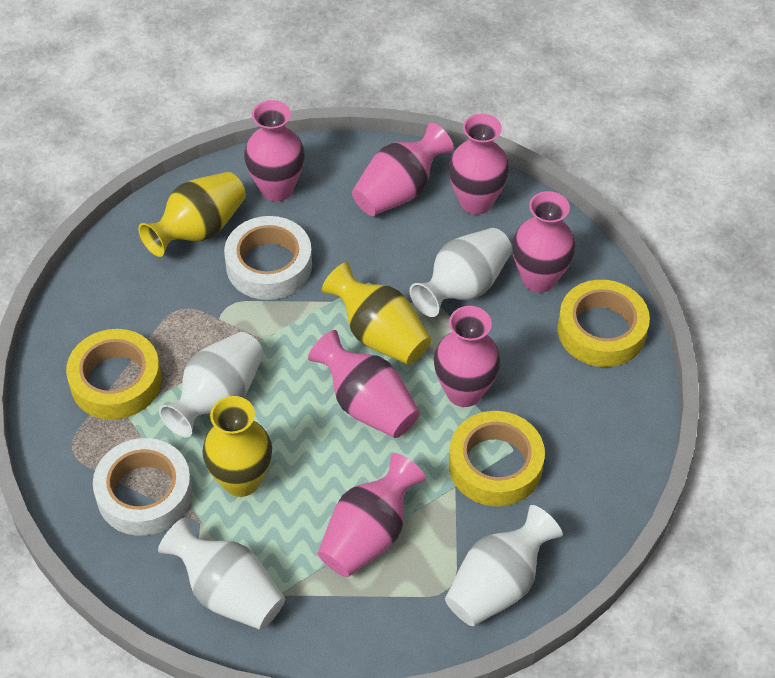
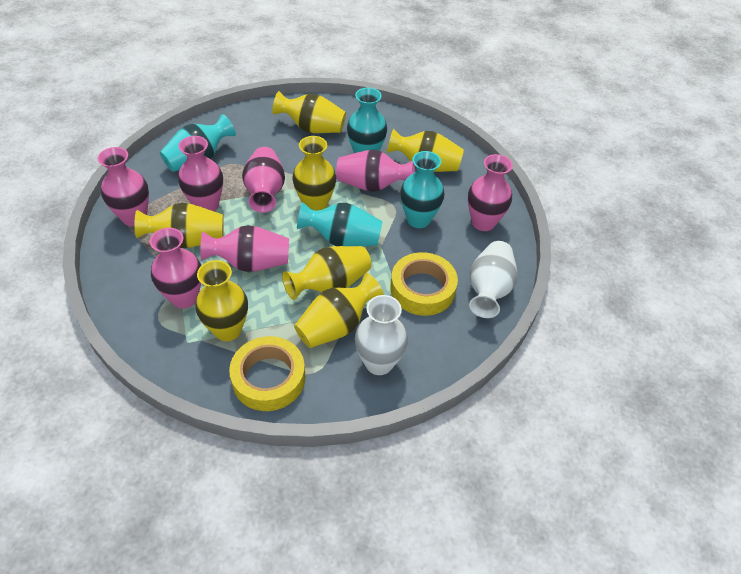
turquoise vase: none = 0 -> [160,114,236,172] [297,202,383,246] [347,88,387,153] [400,151,445,228] = 4
white tape: [93,438,192,536] [224,216,312,300] = 2 -> none = 0
white vase: [158,517,285,630] [159,332,264,437] [410,228,512,317] [445,505,563,626] = 4 -> [355,295,408,375] [469,241,517,318] = 2
yellow tape: [66,329,162,420] [449,411,545,506] [557,280,650,367] = 3 -> [229,336,305,411] [390,252,458,316] = 2
yellow vase: [138,172,246,257] [202,396,272,497] [322,262,431,365] = 3 -> [135,203,224,248] [195,260,248,341] [272,91,346,133] [282,246,371,300] [293,136,336,211] [294,273,384,348] [387,128,464,172] = 7

